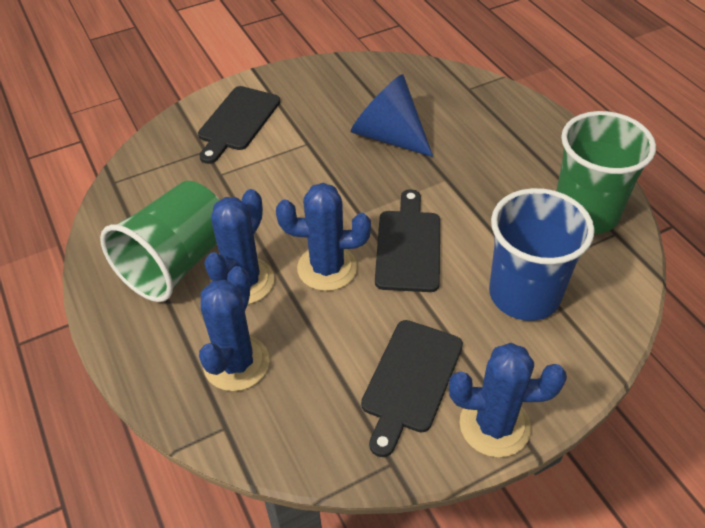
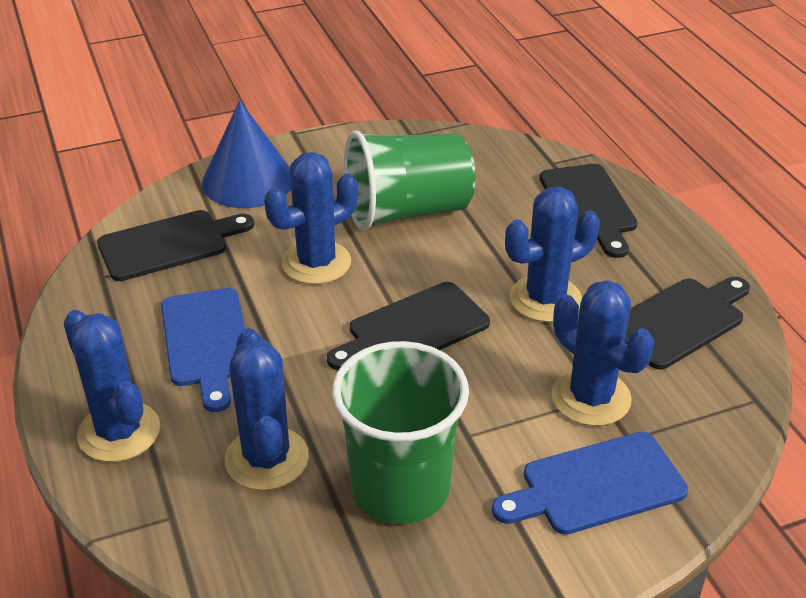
black cutting board: [198,86,280,164] [361,320,463,457] [375,189,440,292] = 3 -> [97,210,254,281] [327,282,490,370] [540,164,637,258] [624,277,750,369] = 4
blue cactus: [199,266,270,391] [204,189,274,304] [276,183,371,291] [449,343,567,457] = 4 -> [63,310,160,462] [225,328,309,490] [264,152,358,284] [505,187,600,322] [552,280,654,426] = 5
blue cup: [489,188,595,321] = 1 -> none = 0
blue cutting board: none = 0 -> [161,288,245,412] [492,432,688,535] = 2

